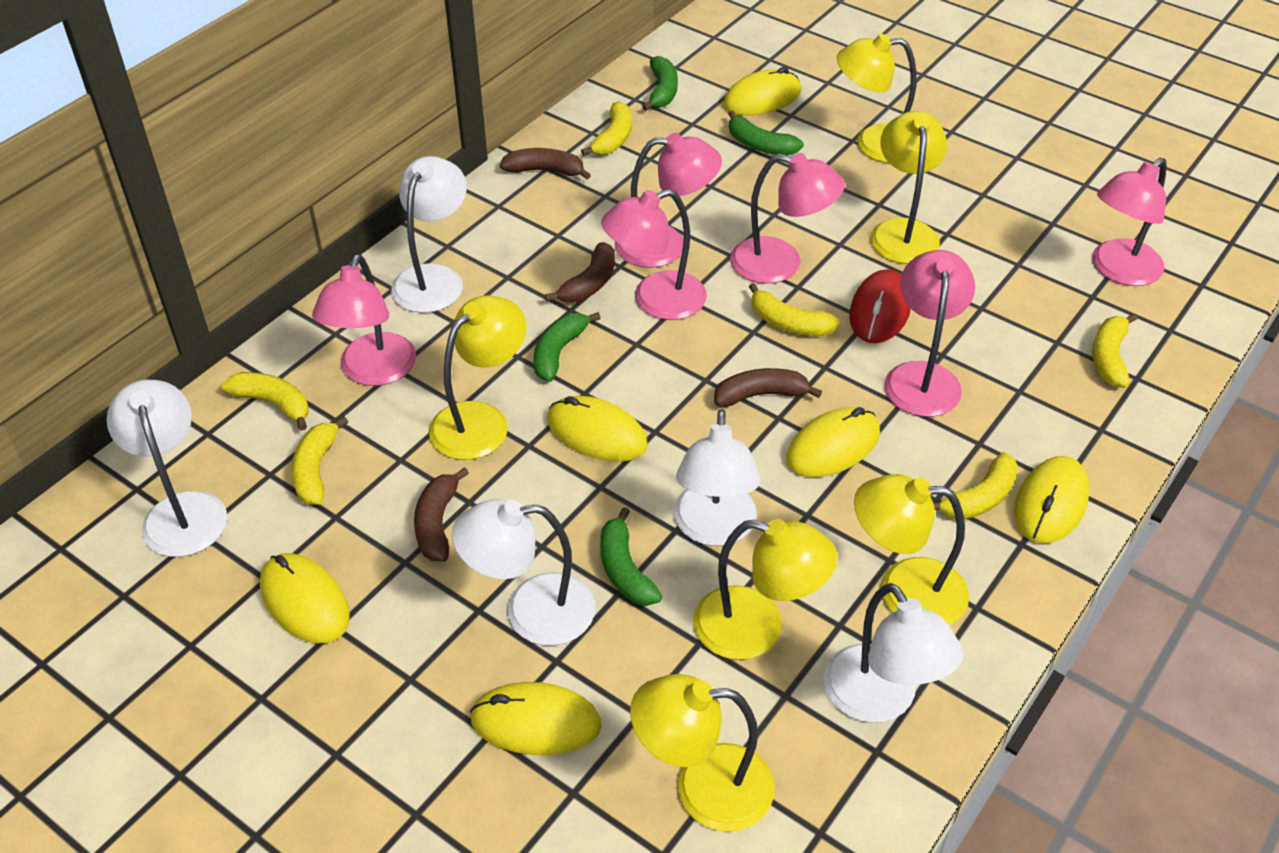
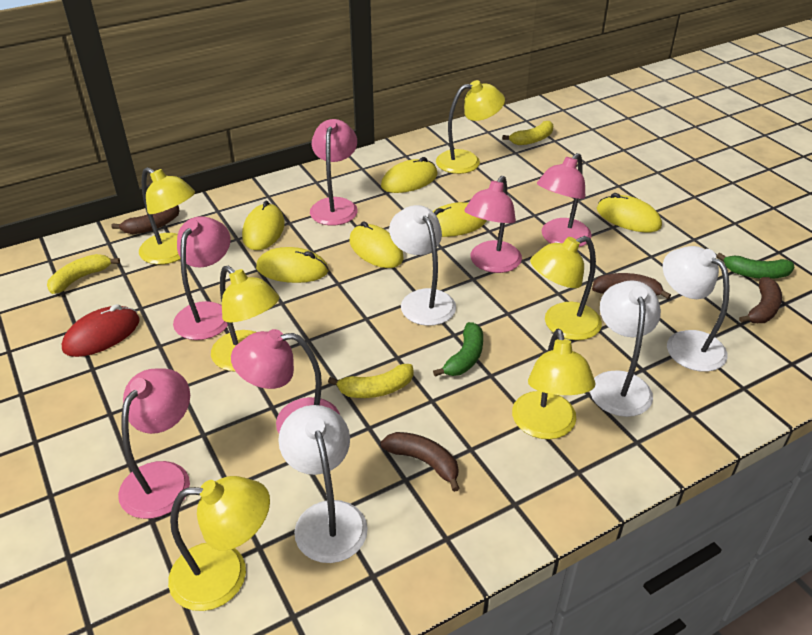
green banana: [534,312,601,382] [600,507,662,606] [642,56,678,111] [728,111,804,156] = 4 -> [433,322,483,376] [716,253,794,279] = 2
white lamp: [107,380,227,557] [391,156,467,313] [452,499,595,646] [674,409,761,546] [823,583,963,723] = 5 -> [278,405,368,563] [389,205,456,326] [590,280,661,417] [663,246,730,372] = 4
yellow banana: [221,372,309,431] [291,416,348,505] [581,101,632,156] [749,283,840,336] [933,452,1018,519] [1092,313,1137,388] = 6 -> [47,254,120,294] [328,364,413,398] [502,121,553,145] = 3

